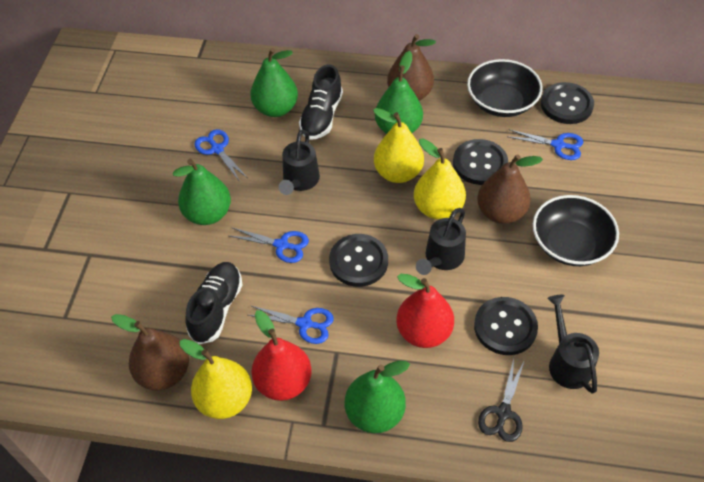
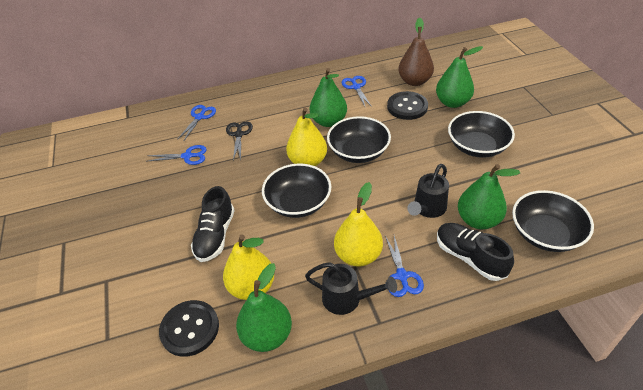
black bowl: [467,59,543,117] [533,195,619,266] = 2 -> [262,164,331,218] [327,116,391,163] [448,111,515,158] [512,190,594,252] = 4
black button: [329,234,388,287] [453,139,508,185] [474,297,538,355] [541,82,594,124] = 4 -> [159,300,219,357] [387,91,428,120] = 2
black watering can: [279,130,320,195] [416,208,466,275] [547,295,599,394] = 3 -> [305,262,397,315] [407,164,449,218] = 2
brown pear: [111,314,189,391] [387,34,436,101] [477,154,543,224] = 3 -> [398,18,434,86] = 1
red pear: [251,310,312,401] [396,274,454,348] = 2 -> none = 0

